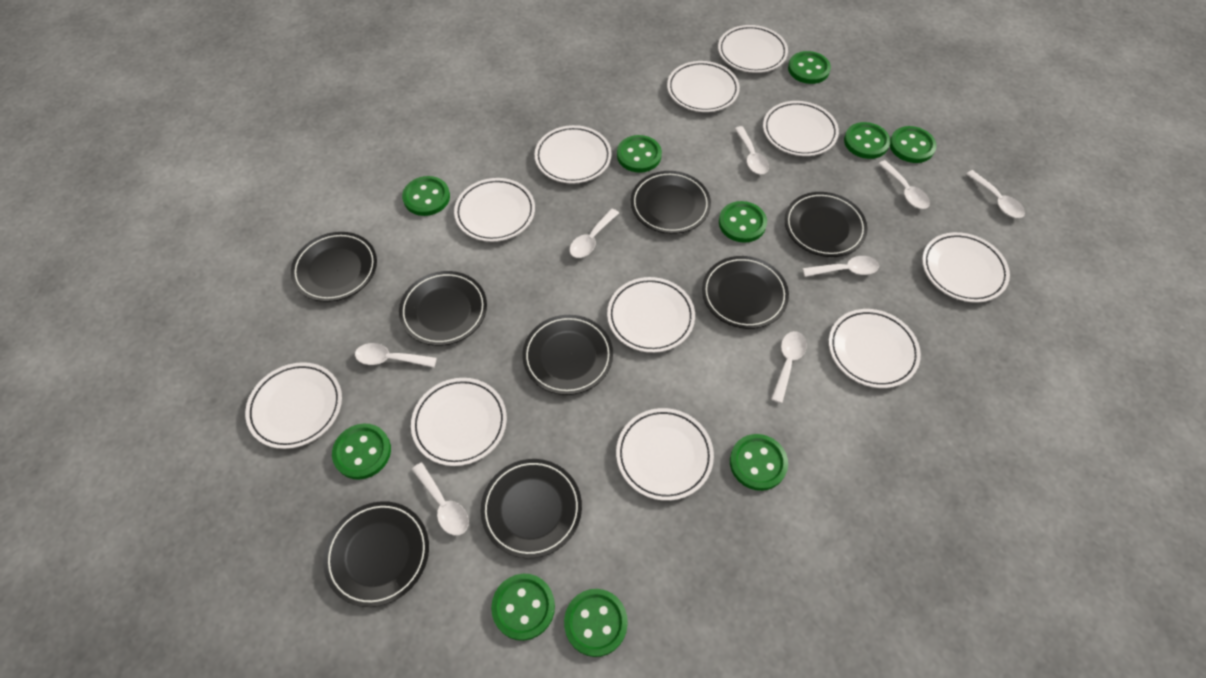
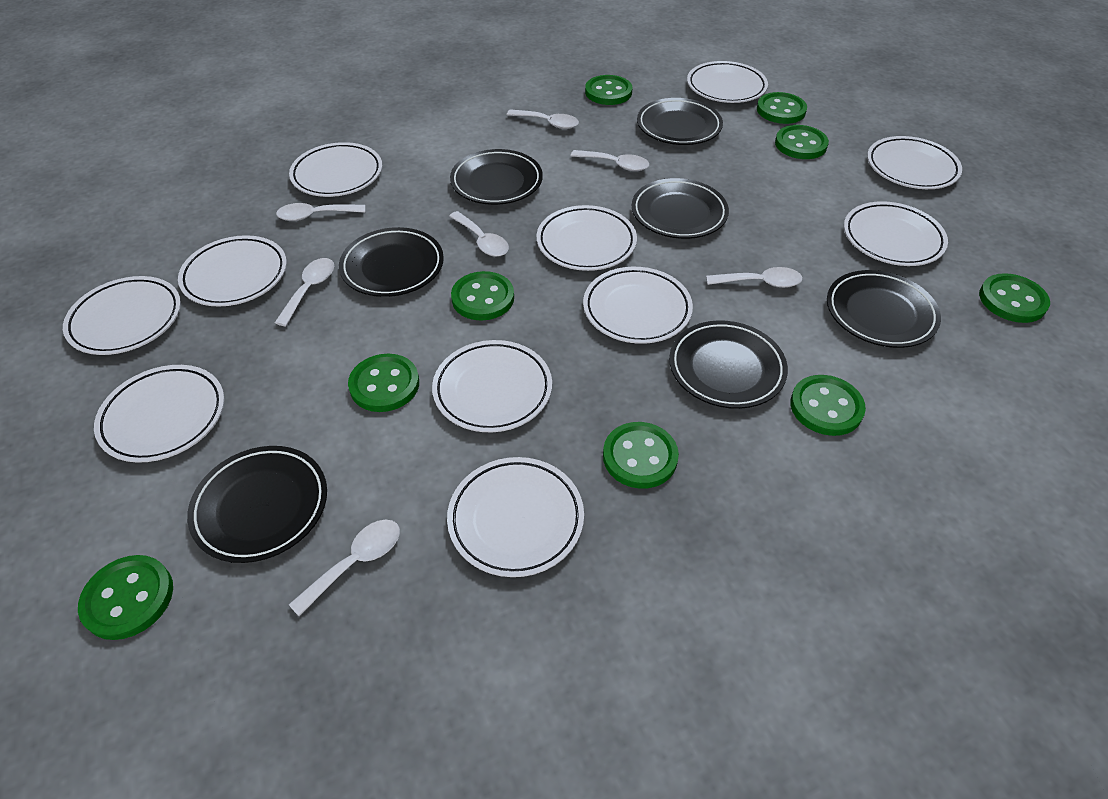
black plate: [291,232,377,302] [323,501,429,607] [399,271,487,346] [481,459,582,558] [522,315,613,395] [631,171,711,234] [702,256,789,329] [785,192,868,257] = 8 -> [187,446,327,563] [339,227,444,297] [450,149,543,205] [632,178,729,239] [637,98,723,145] [669,320,788,409] [827,270,941,348] = 7
green button: [332,424,391,480] [402,176,450,216] [491,574,555,641] [564,589,628,657] [617,135,662,173] [719,201,767,243] [730,434,788,491] [788,51,831,84] [844,122,890,159] [890,126,937,163] = 10 -> [78,555,173,640] [348,354,419,412] [451,271,514,321] [585,75,632,105] [603,422,679,489] [757,92,807,124] [775,125,829,159] [790,375,866,436] [979,273,1050,323] = 9
white spoon: [355,343,437,368] [412,462,469,536] [570,209,619,258] [735,126,769,174] [771,331,807,403] [803,256,879,277] [878,160,930,209] [966,170,1025,218] = 8 -> [275,258,334,326] [276,203,365,221] [289,520,400,616] [449,211,509,257] [507,109,579,129] [571,150,649,171] [706,267,802,288] = 7

